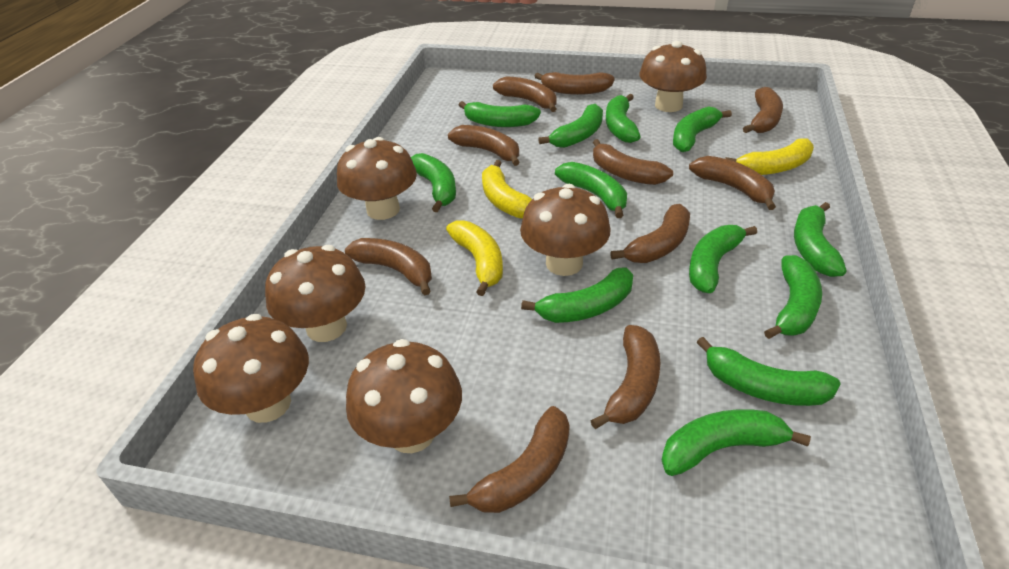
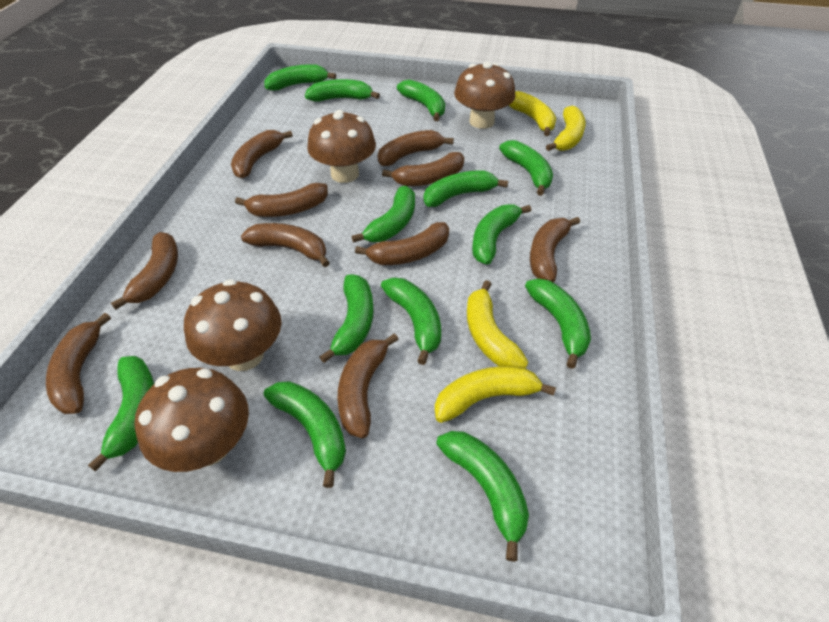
brown mushroom: [193,314,309,423] [265,245,366,342] [337,137,417,220] [346,339,462,453] [520,184,611,276] [639,41,707,112] = 6 -> [134,368,249,472] [184,279,282,371] [307,110,376,183] [454,61,515,129] = 4
green banana: [411,153,456,212] [459,101,541,127] [521,268,633,323] [538,104,603,148] [555,162,627,218] [606,94,641,143] [662,409,811,476] [673,107,732,152] [689,225,757,293] [697,337,841,406] [764,255,822,339] [794,202,847,277] = 12 -> [88,356,154,472] [264,64,336,91] [264,381,346,488] [305,79,380,102] [320,275,374,363] [352,186,415,243] [381,278,441,365] [397,79,445,121] [424,171,508,207] [436,431,529,562] [472,204,531,265] [499,140,553,196] [525,279,591,369] = 13
yellow banana: [446,220,503,296] [482,160,532,219] [725,139,814,175] = 3 -> [435,366,556,423] [467,280,528,368] [508,91,556,136] [546,106,586,151] = 4

